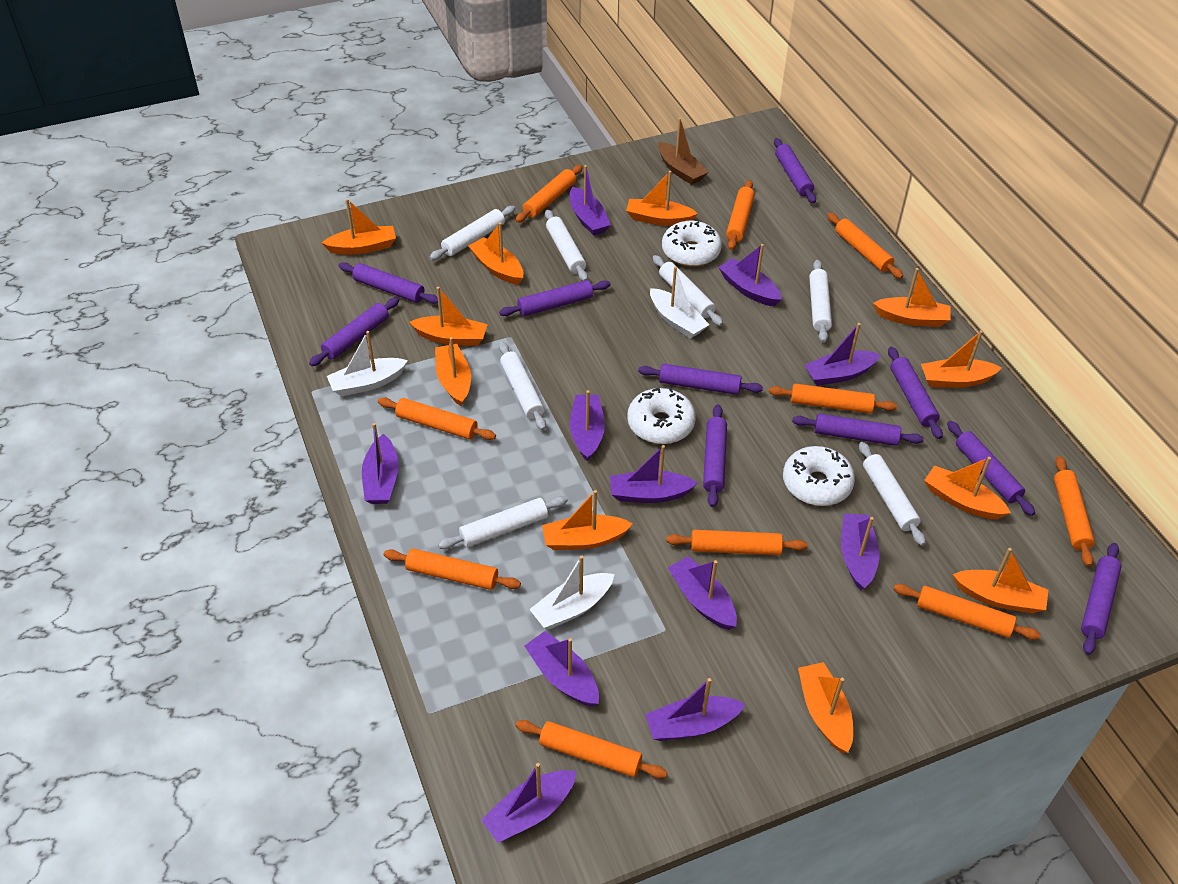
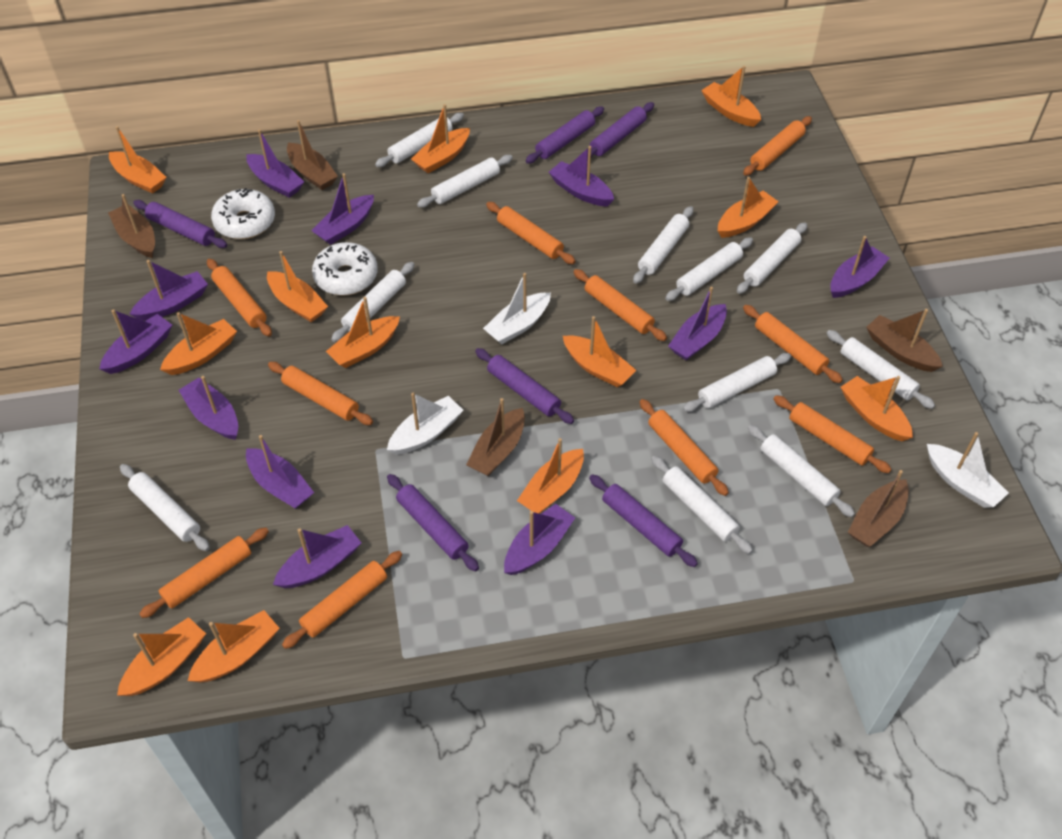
brown boat: [658,118,708,185] = 1 -> [108,194,155,258] [287,120,338,190] [466,398,525,476] [848,470,909,547] [866,309,943,372] = 5
orange boat: [322,199,396,255] [409,287,488,346] [435,337,471,407] [468,222,524,285] [542,490,633,550] [626,171,698,226] [798,662,853,753] [873,268,951,327] [921,330,1002,388] [924,457,1011,519] [952,548,1048,613] = 11 -> [109,126,167,194] [117,617,206,696] [160,312,237,375] [188,610,280,682] [267,251,328,322] [326,297,400,368] [411,104,470,173] [517,438,584,514] [563,316,636,387] [701,66,761,127] [718,177,779,238] [841,376,913,441] = 12
purple rolling pin: [309,297,399,366] [338,262,438,304] [499,280,610,316] [638,364,763,395] [703,404,727,507] [774,138,816,204] [792,413,924,446] [888,347,943,439] [947,421,1035,516] [1081,543,1122,655] = 10 -> [133,200,227,248] [387,474,479,572] [475,348,574,424] [525,106,604,164] [589,474,698,567] [590,102,654,157] = 6
white donut: [627,388,696,444] [662,221,722,267] [783,446,855,506] = 3 -> [211,188,275,239] [312,242,378,296] = 2
white rolling pin: [430,206,515,260] [438,496,568,549] [499,342,546,430] [545,210,588,281] [653,255,723,326] [809,260,832,343] [859,442,926,546] = 7 -> [120,464,210,551] [331,262,414,342] [375,113,464,167] [417,155,513,208] [633,206,693,284] [651,456,753,554] [665,237,753,301] [683,353,791,412] [737,222,807,294] [748,425,855,517] [827,330,935,409] = 11

